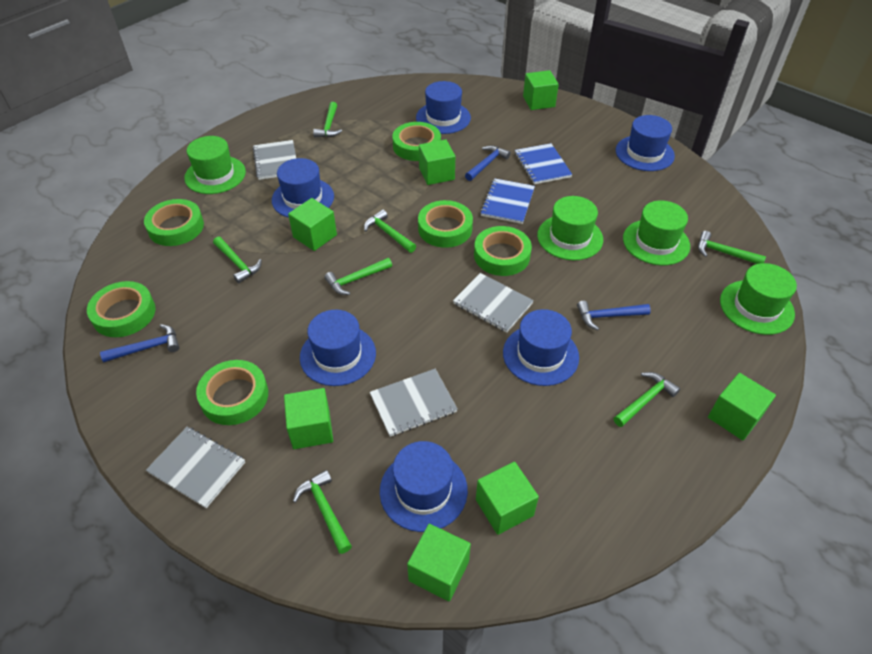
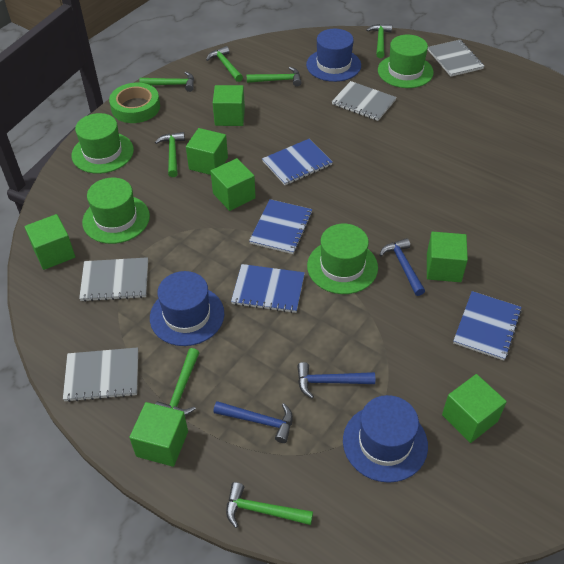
blue hat: [272,158,334,218] [300,310,376,386] [380,441,468,532] [416,81,471,134] [503,309,579,386] [616,115,675,171] = 6 -> [150,271,224,346] [306,29,361,82] [343,395,428,483] = 3
blue notebook: [480,178,535,224] [515,143,572,184] = 2 -> [231,264,305,313] [249,199,313,254] [262,139,332,185] [453,291,522,361] = 4
green tape: [87,281,156,337] [144,199,204,246] [196,360,268,425] [392,122,441,161] [418,200,473,248] [474,226,532,276] = 6 -> [109,83,160,123] = 1

